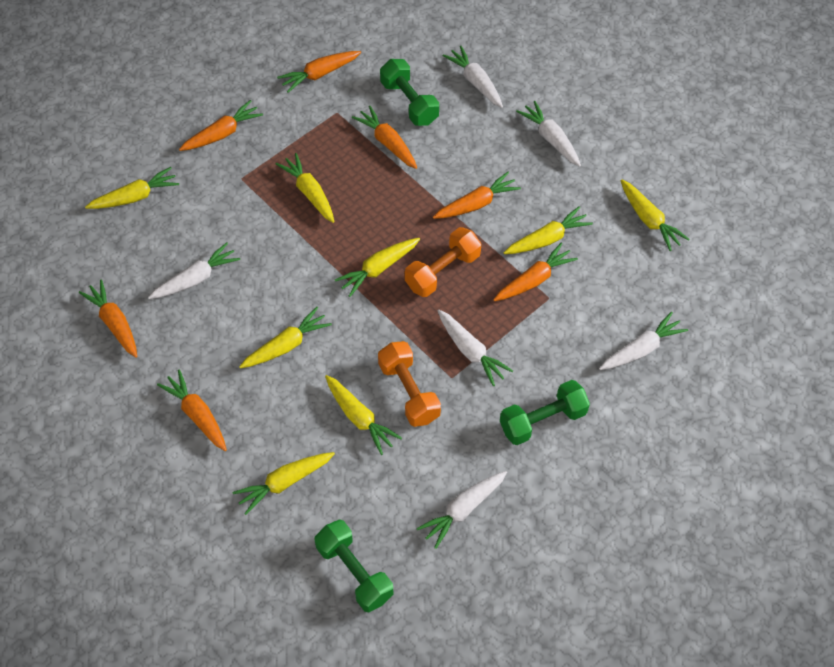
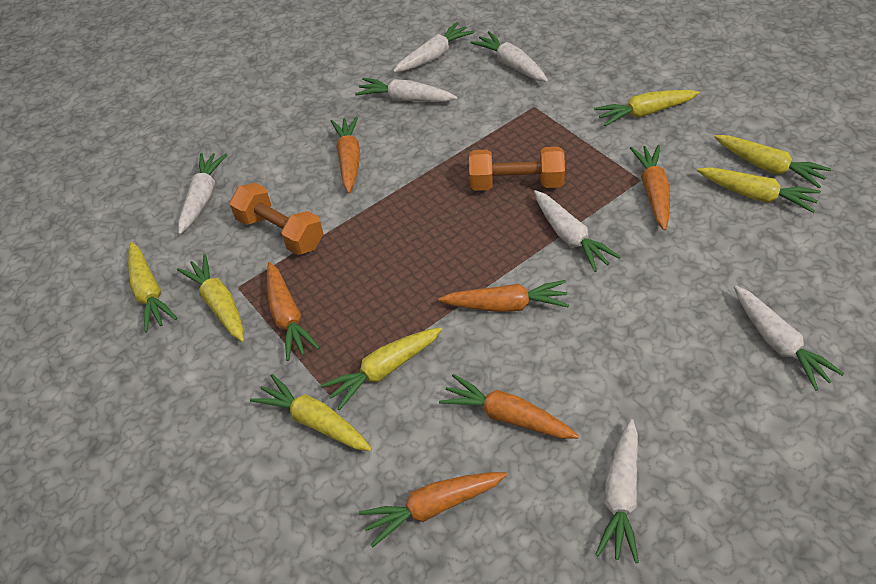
green dumbbell: [315,520,394,613] [380,59,439,126] [500,380,590,445] = 3 -> none = 0
orange carrot: [79,280,137,358] [157,369,227,451] [179,100,263,151] [277,51,361,93] [352,106,417,169] [433,172,521,219] [493,242,578,301] = 7 -> [267,262,320,361] [331,116,360,193] [359,472,507,548] [439,280,569,312] [439,374,579,439] [630,145,670,231] = 6
white carrot: [148,242,240,299] [416,471,507,549] [438,310,513,386] [443,46,503,108] [516,101,581,167] [599,312,688,370] = 6 -> [178,153,228,234] [355,78,457,102] [393,22,475,72] [470,31,548,82] [534,190,621,272] [595,419,639,563] [734,285,844,391] = 7
yellow carrot: [85,167,179,209] [232,452,335,515] [239,307,332,369] [276,153,335,223] [325,375,402,455] [335,238,420,297] [504,206,593,254] [620,180,690,251] = 8 -> [128,242,177,332] [177,254,244,342] [250,374,372,451] [320,327,442,410] [594,90,700,126] [697,167,821,213] [714,135,831,188] = 7

